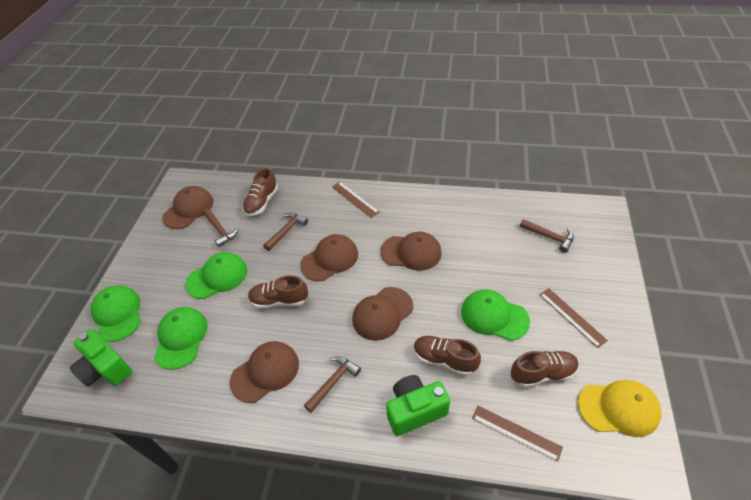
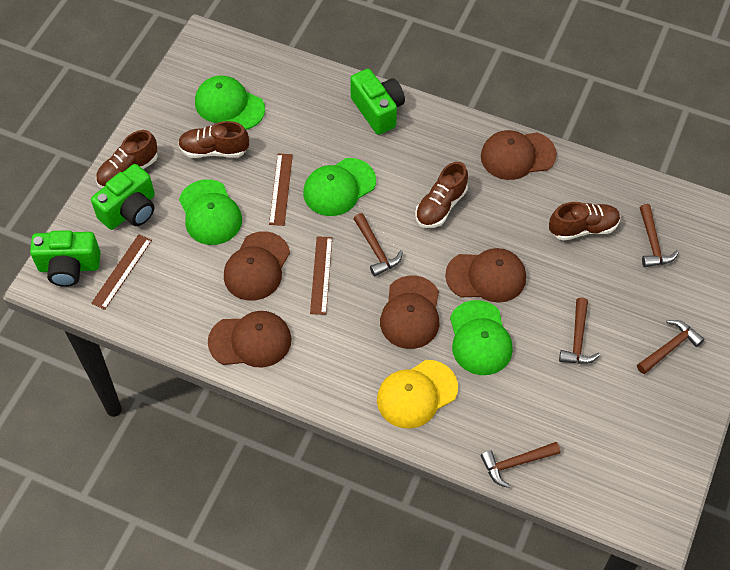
brown hammer: [203,209,239,247] [263,213,308,251] [304,356,361,413] [520,219,574,253] = 4 -> [353,213,403,276] [481,442,560,488] [559,298,600,364] [637,320,705,374] [639,204,679,267] = 5
green camera: [69,329,132,387] [386,375,450,436] = 2 -> [30,230,101,287] [91,164,155,230] [350,69,405,135] = 3

